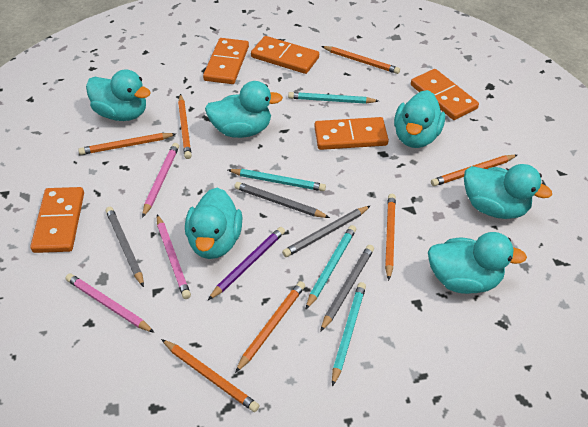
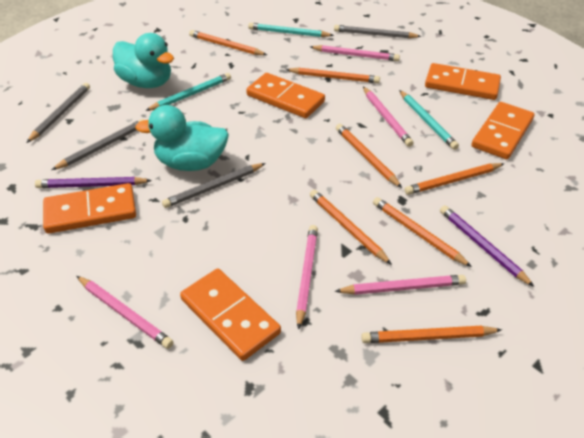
pink pencil: [66,274,155,333] [142,143,179,218] [157,214,191,299] = 3 -> [77,276,173,349] [296,225,318,330] [310,45,400,61] [335,275,466,295] [363,87,414,147] = 5
purple pencil: [208,227,285,300] = 1 -> [35,177,152,188] [440,205,534,287] = 2
turquoise duck: [86,69,151,121] [185,187,242,259] [205,81,283,138] [394,90,445,148] [428,232,527,294] [464,164,552,219] = 6 -> [113,33,174,88] [135,105,229,171] = 2
turquoise pencil: [228,169,326,191] [288,92,378,104] [306,225,356,309] [332,282,366,387] = 4 -> [145,73,231,111] [248,23,334,37] [399,90,459,150] = 3

